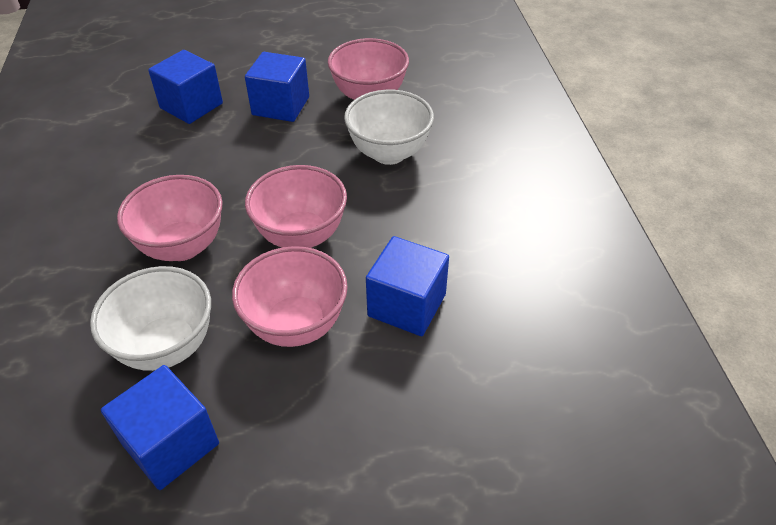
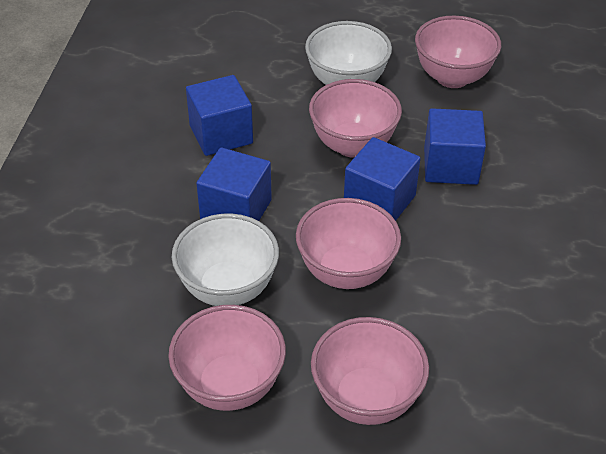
pink bowl: [117,175,223,261] [232,246,348,347] [245,165,347,248] [328,38,409,100] = 4 -> [168,305,286,411] [296,198,401,289] [309,79,402,158] [311,317,429,425] [415,16,501,88] = 5

